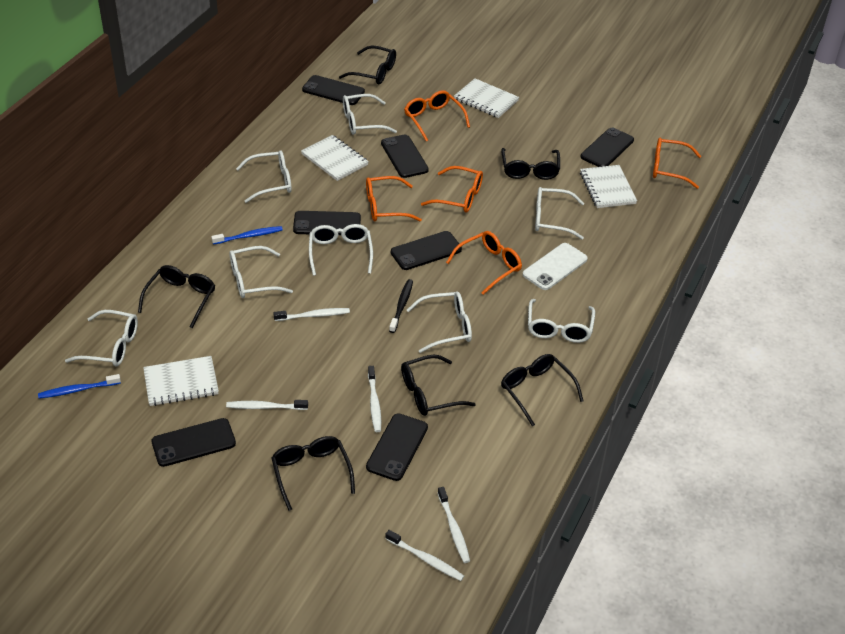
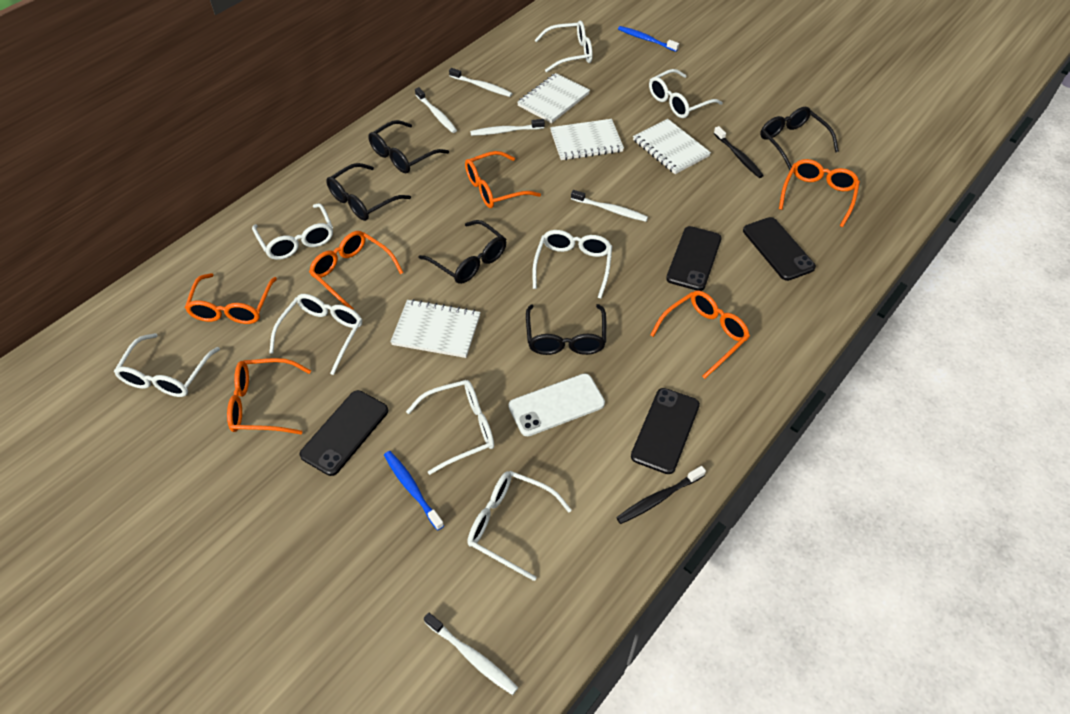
black glasses: [138,265,215,328] [272,436,355,511] [339,45,396,85] [401,355,476,416] [501,148,560,180] [501,354,583,426] = 6 -> [326,163,411,221] [368,120,449,173] [419,220,506,284] [526,304,606,355] [760,107,839,170] = 5
black phone: [152,418,236,467] [293,211,361,235] [302,75,365,105] [366,413,428,481] [381,135,429,178] [391,231,462,270] [580,128,634,167] = 7 -> [300,390,388,476] [631,388,700,474] [666,226,722,291] [743,217,816,281] = 4
black toothbrush: [389,279,413,333] = 1 -> [616,466,706,524] [714,126,764,178] = 2
orange glasses: [366,176,422,221] [404,90,470,141] [421,166,483,213] [446,231,522,295] [653,138,701,189] = 5 -> [185,273,277,324] [227,358,311,435] [309,231,403,310] [465,151,541,208] [650,291,750,379] [779,159,860,227] = 6

